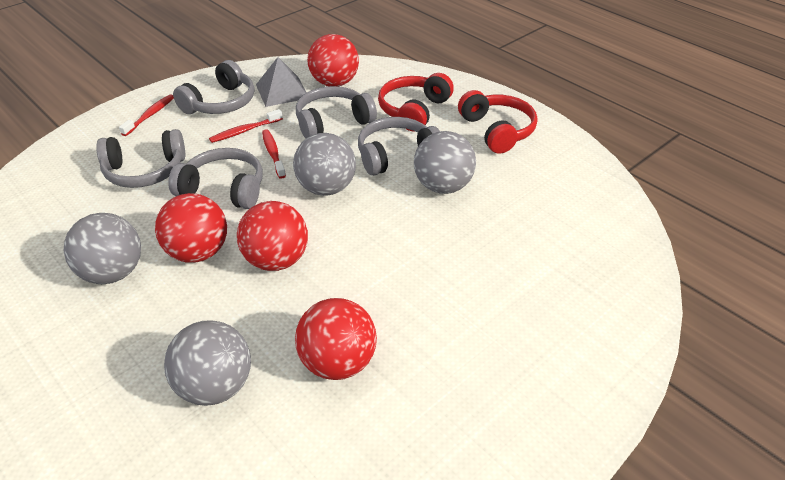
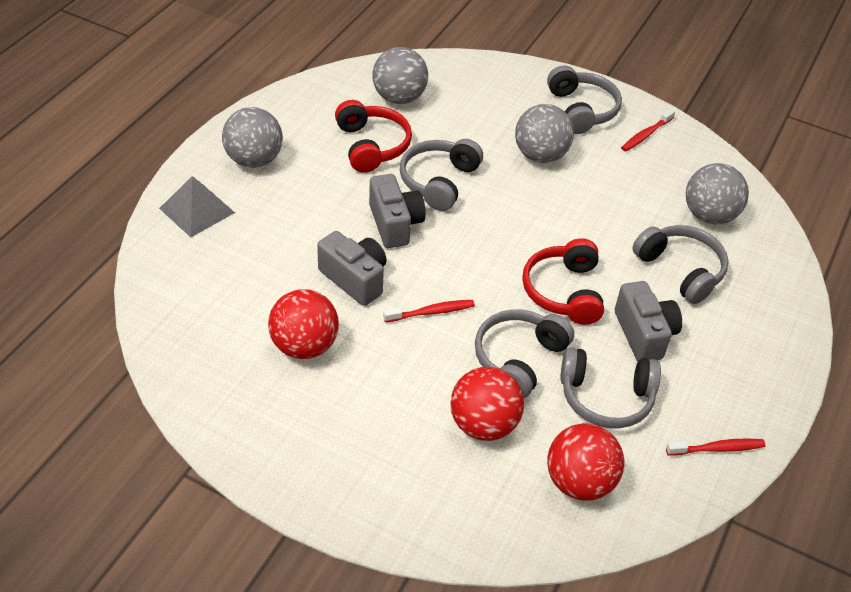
grey camera: none = 0 -> [317,231,387,306] [369,174,426,248] [615,281,682,361] = 3
red ball: [155,193,227,263] [237,201,308,271] [295,298,377,380] [307,34,359,87] = 4 -> [268,289,339,359] [450,367,524,441] [547,423,624,501] = 3

